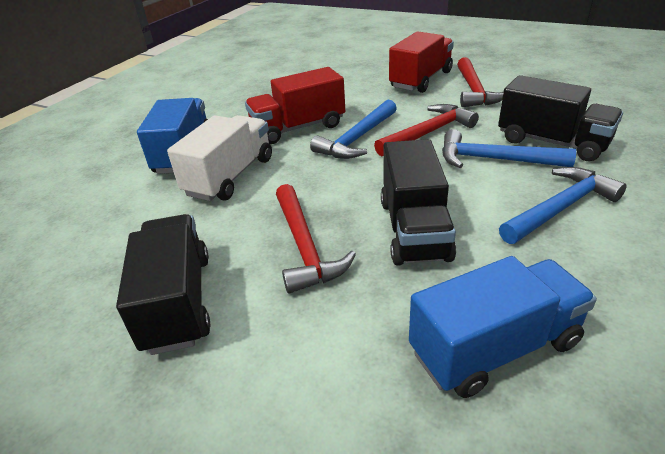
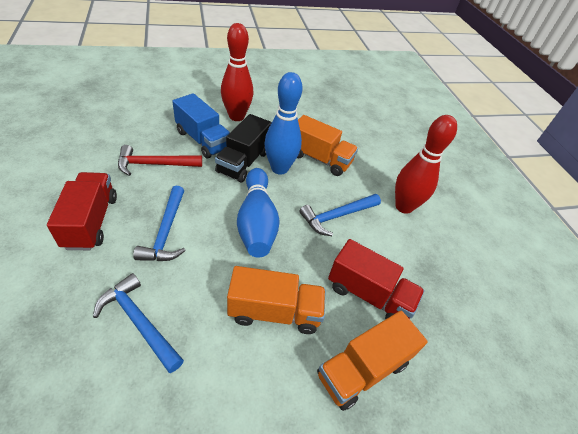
black truck: [116,214,210,355] [381,139,456,266] [498,75,623,161] = 3 -> [215,114,272,183] = 1
blue bowling pin: none = 0 -> [237,168,280,258] [265,72,302,175] = 2
blue truck: [137,98,208,174] [409,256,597,398] = 2 -> [172,93,230,158] = 1
orange truck: none = 0 -> [227,266,326,334] [297,115,358,176] [317,311,428,411] = 3
red bowling pin: none = 0 -> [221,23,253,121] [395,115,457,214] = 2
red hammer: [276,184,356,294] [374,104,479,156] [457,57,503,107] = 3 -> [118,145,202,176] = 1
white truck: [167,115,272,201] = 1 -> none = 0

